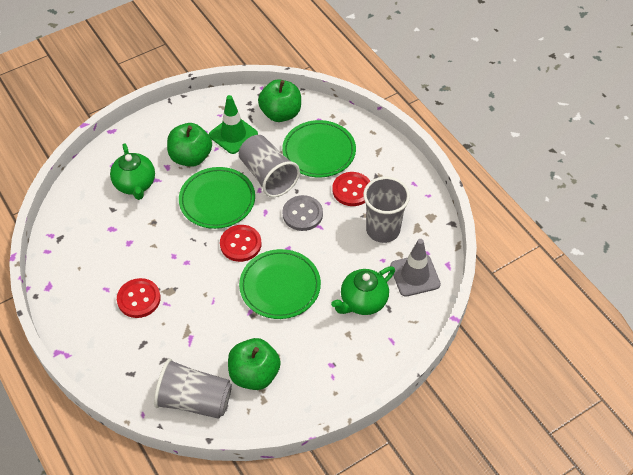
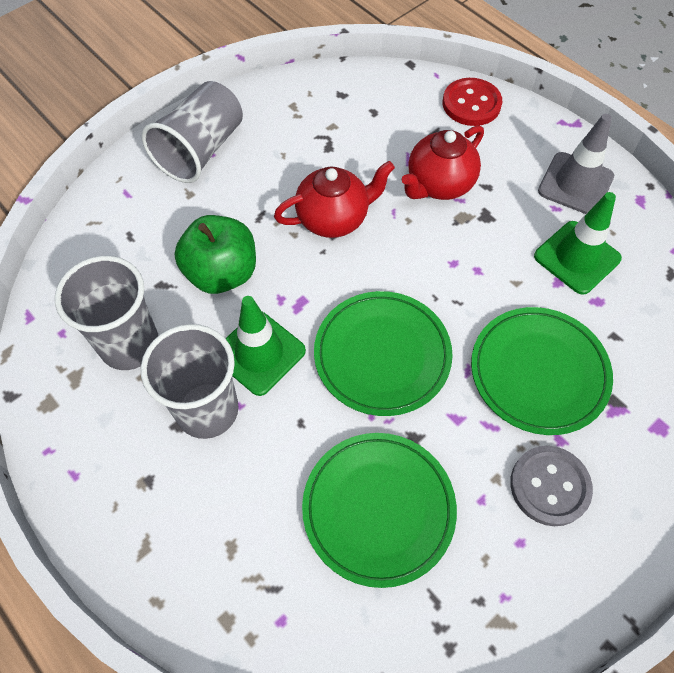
green apple: [167,123,212,167] [228,338,281,390] [258,79,301,122] = 3 -> [175,215,256,294] = 1
green teapot: [110,143,155,200] [331,266,395,315] = 2 -> none = 0
green traffic cone: [209,95,258,154] = 1 -> [225,296,306,396] [534,192,622,295] = 2
red button: [117,278,161,318] [220,225,261,262] [332,172,370,206] = 3 -> [443,78,502,126] = 1
red teapot: none = 0 -> [274,161,395,238] [402,125,484,200] = 2

